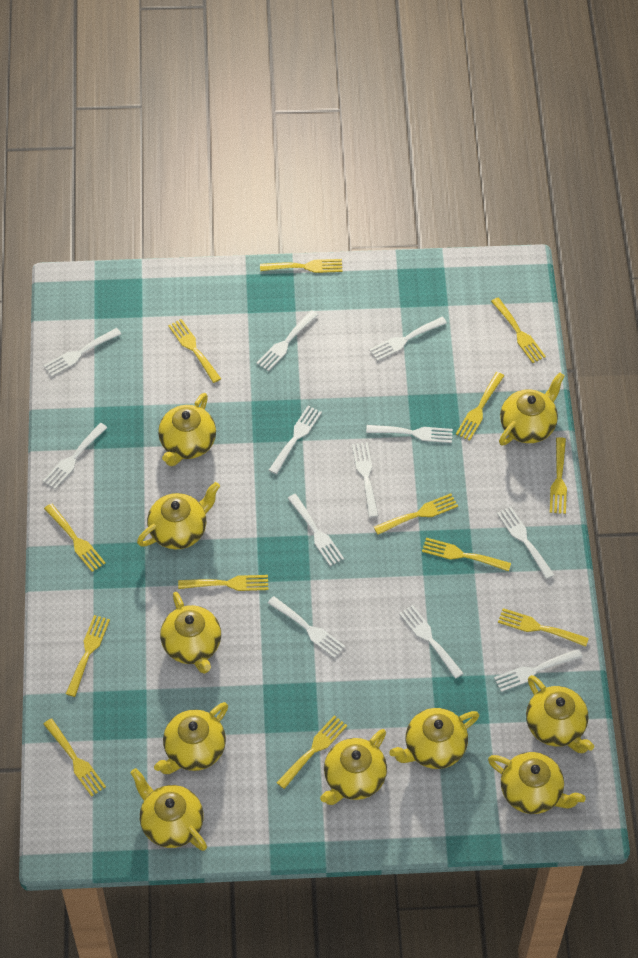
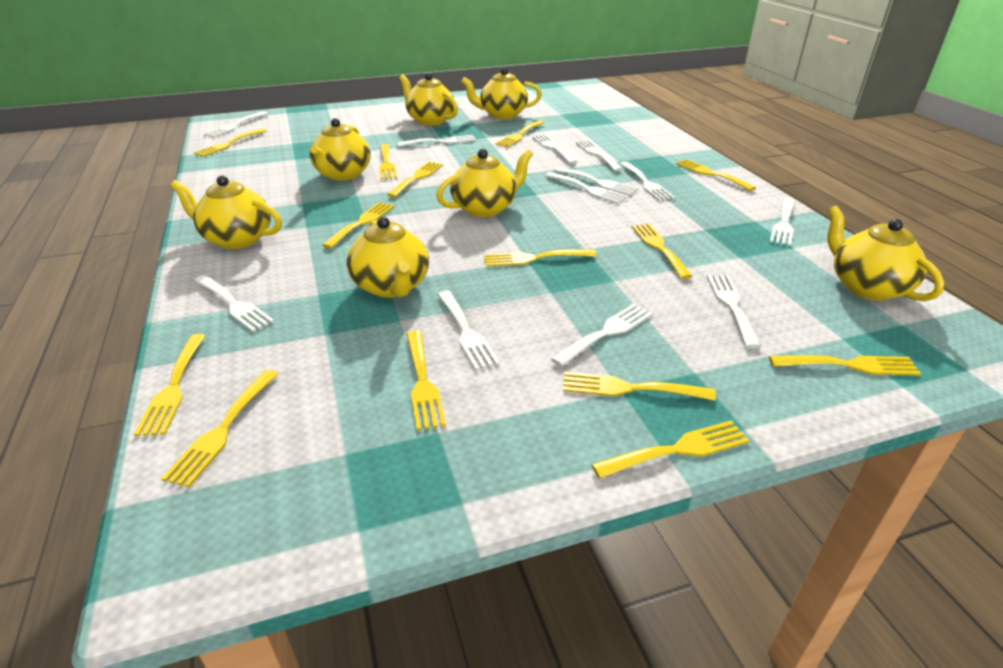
yellow fork: [43,718,106,797] [44,503,105,572] [66,615,110,697] [168,319,221,383] [178,575,268,591] [260,259,342,273] [276,715,347,789] [374,493,458,535] [422,538,511,571] [456,372,504,441] [491,297,546,363] [498,608,589,647] [550,437,567,514] = 13 -> [134,334,205,436] [161,370,278,487] [193,129,266,157] [322,202,394,249] [379,144,397,179] [387,162,443,197] [406,331,446,431] [484,249,597,267] [495,120,544,147] [563,372,716,401] [591,421,750,479] [632,224,692,279] [676,159,756,191] [769,355,921,376] = 14
yellow teapot: [130,768,207,851] [137,482,220,549] [154,702,228,774] [158,393,216,466] [160,592,221,674] [320,729,387,805] [389,708,479,769] [488,752,586,814] [499,372,564,446] [526,675,594,753] = 10 -> [170,175,282,249] [310,118,371,181] [347,216,429,298] [399,73,458,126] [436,149,533,217] [461,67,542,119] [827,205,944,301] = 7

